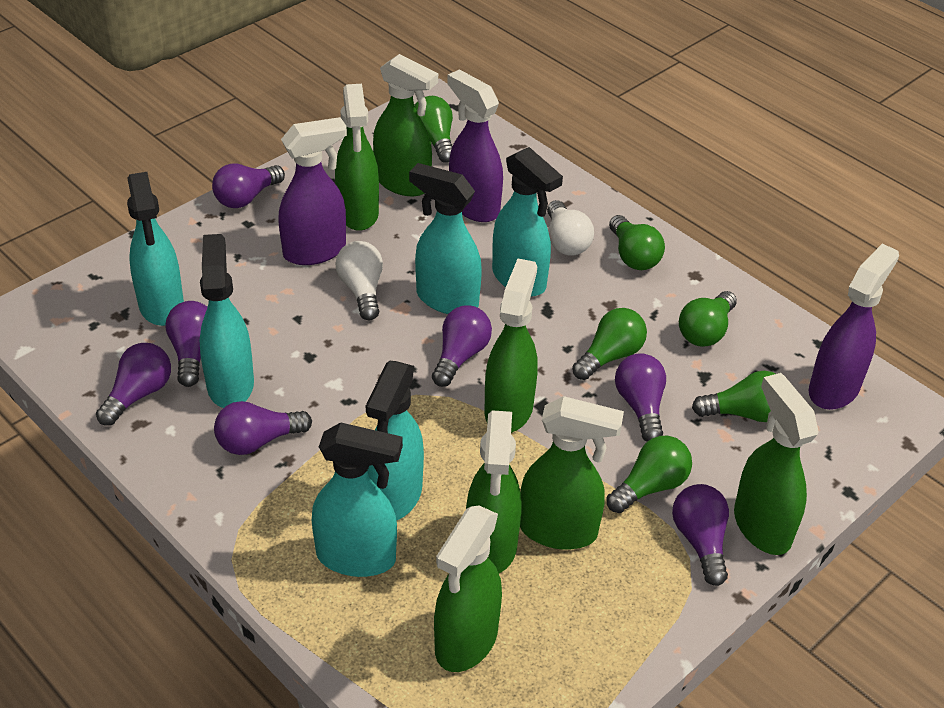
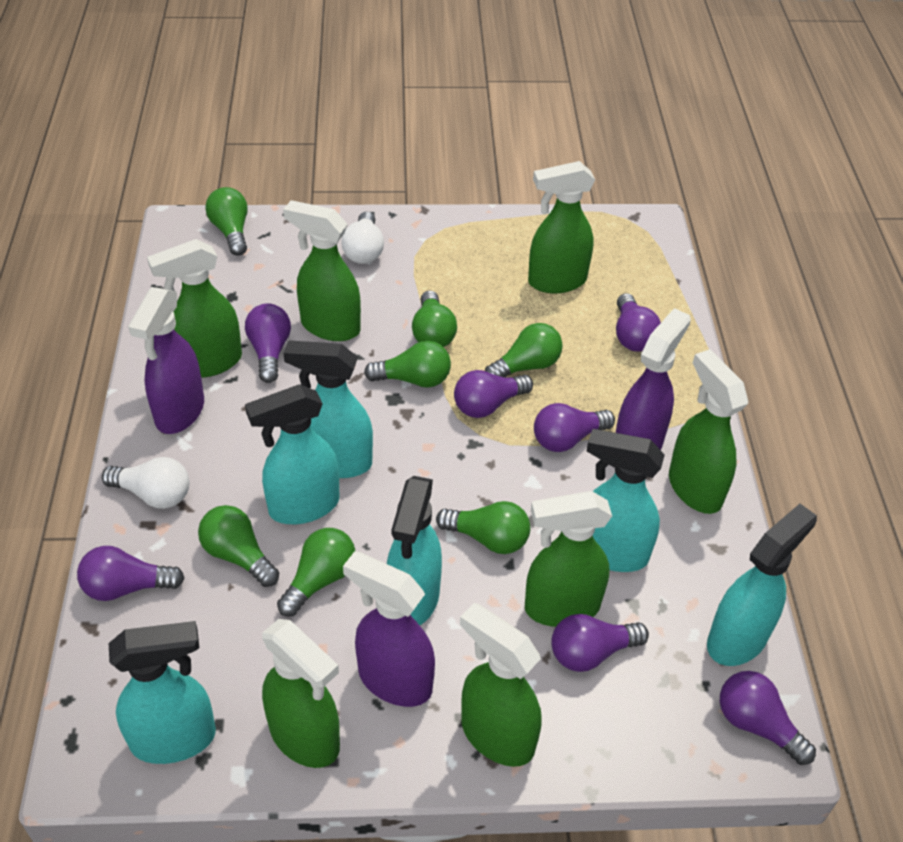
green light bulb: [414,96,453,163] [572,308,647,380] [606,436,692,513] [609,215,665,270] [679,291,737,347] [692,371,776,422] = 6 -> [198,505,279,587] [205,187,248,256] [277,528,355,616] [364,341,451,388] [412,290,457,347] [436,501,531,554] [485,323,563,377] = 7

